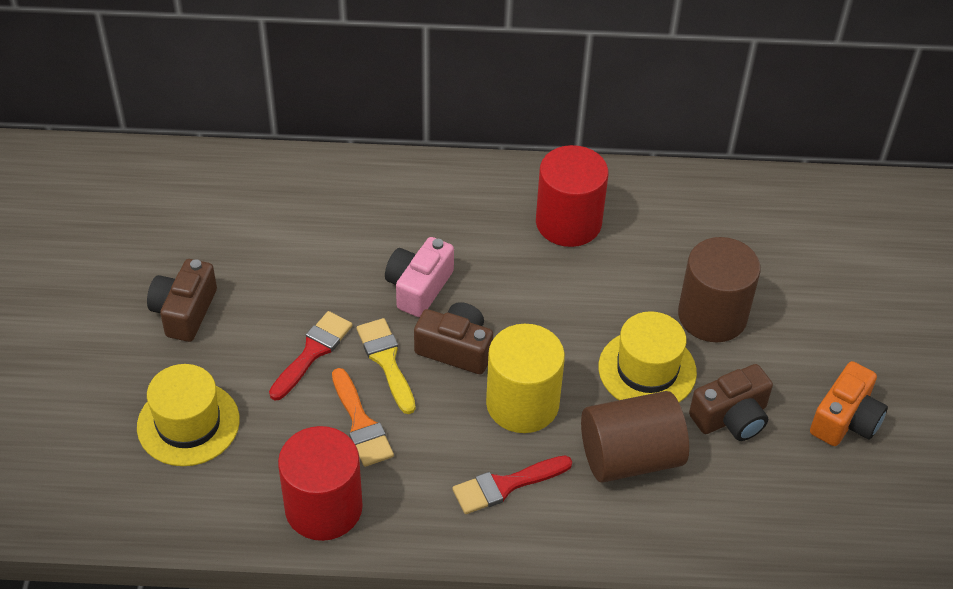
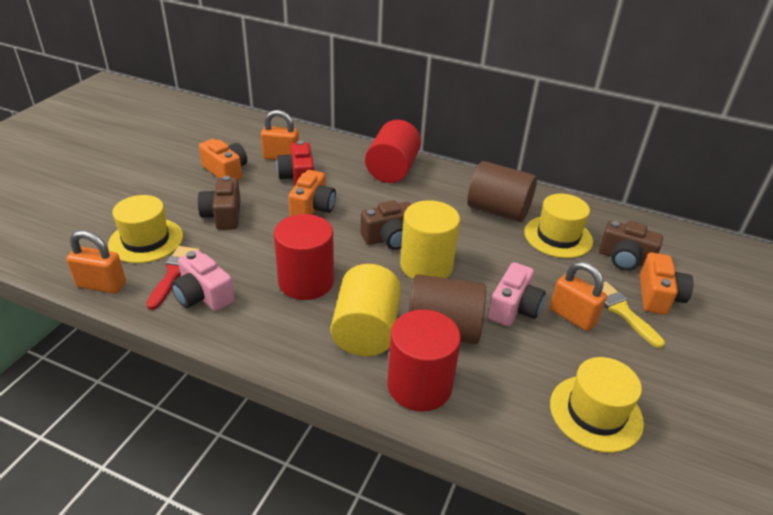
orange brush: [332,368,394,467] = 1 -> none = 0
orange camera: [810,361,888,446] = 1 -> [199,139,247,180] [288,170,336,216] [640,253,694,315] = 3
orange padlock: none = 0 -> [66,230,126,294] [261,110,299,160] [550,261,607,331] = 3
pink camera: [385,237,454,317] = 1 -> [171,250,235,311] [488,262,546,326] = 2
red brush: [269,311,353,400] [452,455,572,514] = 2 -> [146,246,200,310] = 1
red camera: none = 0 -> [276,140,314,186] = 1
red cylinder: [278,426,363,541] [536,145,609,247] = 2 -> [274,214,334,300] [365,120,421,183] [387,310,461,412] = 3
yellow cylinder: [486,324,565,433] = 1 -> [331,264,401,356] [400,200,460,279] = 2
yellow hat: [137,364,240,466] [598,311,697,402] = 2 -> [108,195,183,263] [524,194,593,258] [550,357,644,453] = 3

